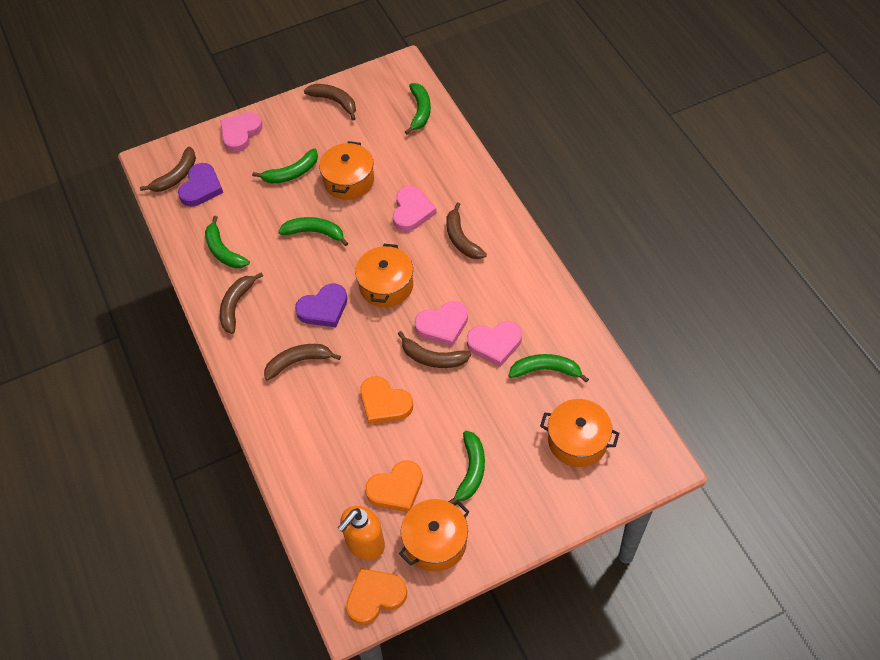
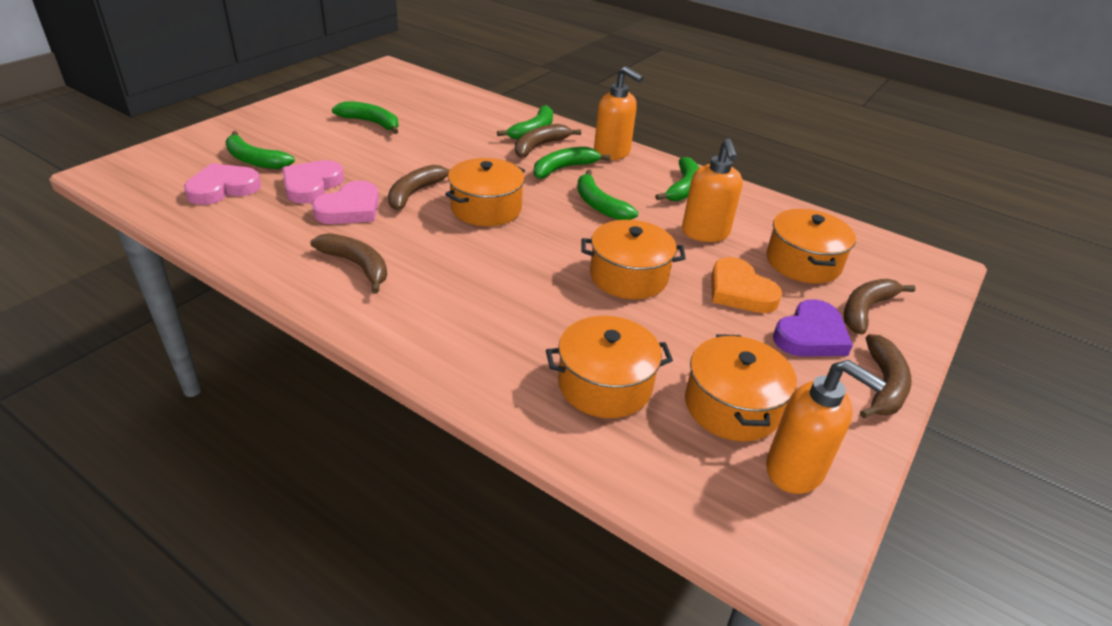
brown banana: [140,147,196,192] [220,272,263,334] [264,344,341,381] [304,84,356,120] [398,331,471,368] [446,202,487,259] = 6 -> [310,233,387,294] [388,165,451,210] [515,124,581,158] [843,279,916,334] [860,334,912,419] = 5
orange heart: [346,568,407,625] [360,376,413,424] [365,460,423,512] = 3 -> [711,257,782,313] = 1
orange pot: [319,141,374,200] [355,244,413,307] [399,499,470,572] [540,399,619,467] = 4 -> [445,158,525,226] [546,316,673,418] [581,220,686,299] [685,334,797,442] [766,209,856,284] = 5
orange soap dispenser: [338,506,385,560] = 1 -> [594,66,643,160] [682,138,743,242] [766,360,886,494] = 3
pink heart: [220,112,263,152] [393,186,437,232] [414,301,468,346] [467,321,522,367] = 4 -> [184,163,261,205] [282,160,344,204] [312,181,379,224] = 3
purple heart: [178,163,223,206] [295,283,347,327] = 2 -> [773,299,853,357] = 1

